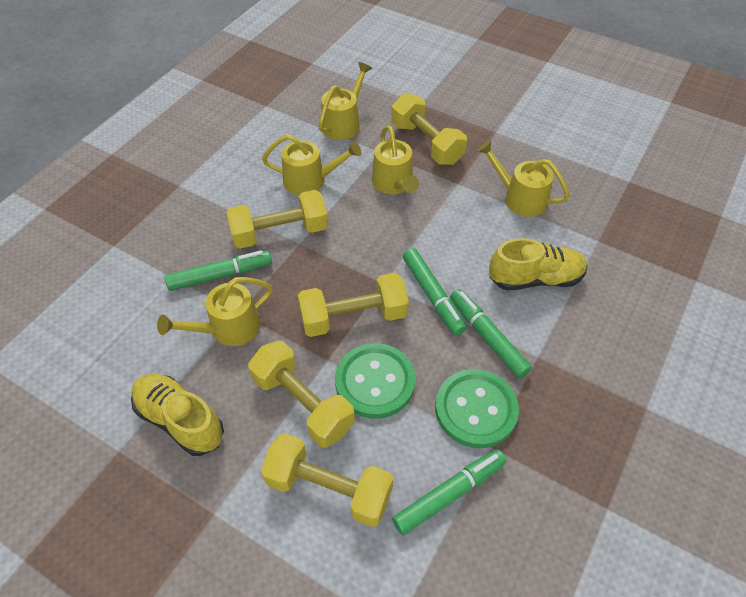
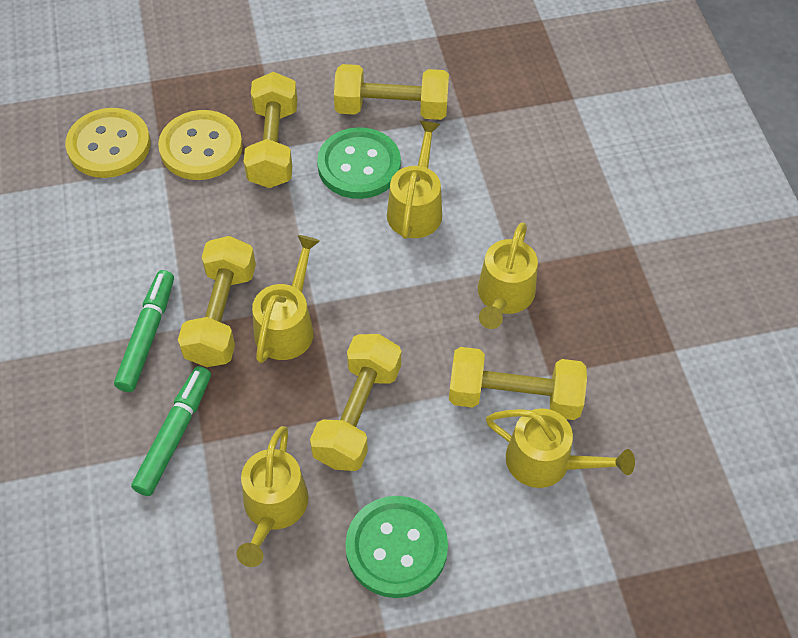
green marker: [165,250,272,291] [392,449,507,535] [403,248,466,336] [450,289,532,379] = 4 -> [114,270,174,392] [131,366,211,496] = 2
yellow button: none = 0 -> [65,108,151,178] [158,110,243,180] = 2
yellow shoe: [131,374,224,456] [489,238,587,290] = 2 -> none = 0

